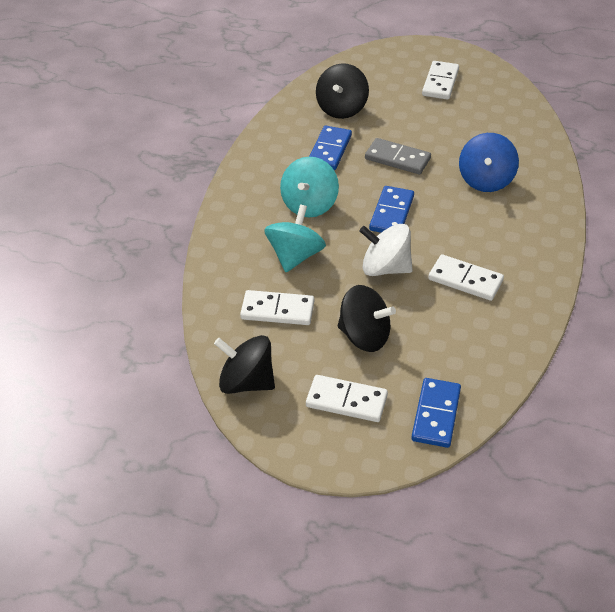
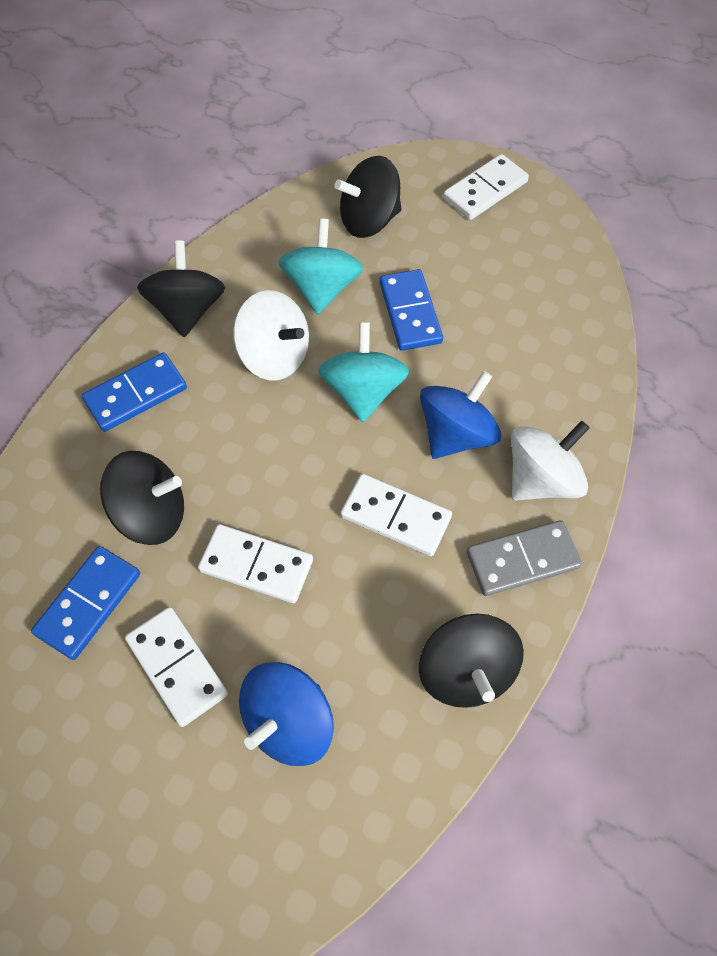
black spinning top: [214,335,275,394] [316,63,369,119] [338,285,396,352] = 3 -> [100,451,184,545] [137,241,225,337] [335,156,402,238] [419,614,524,708] = 4
blue spinning top: [459,133,519,192] = 1 -> [239,662,334,766] [420,371,501,459] = 2
white spinning top: [359,224,413,276] = 1 -> [233,290,309,380] [511,421,590,500] = 2

